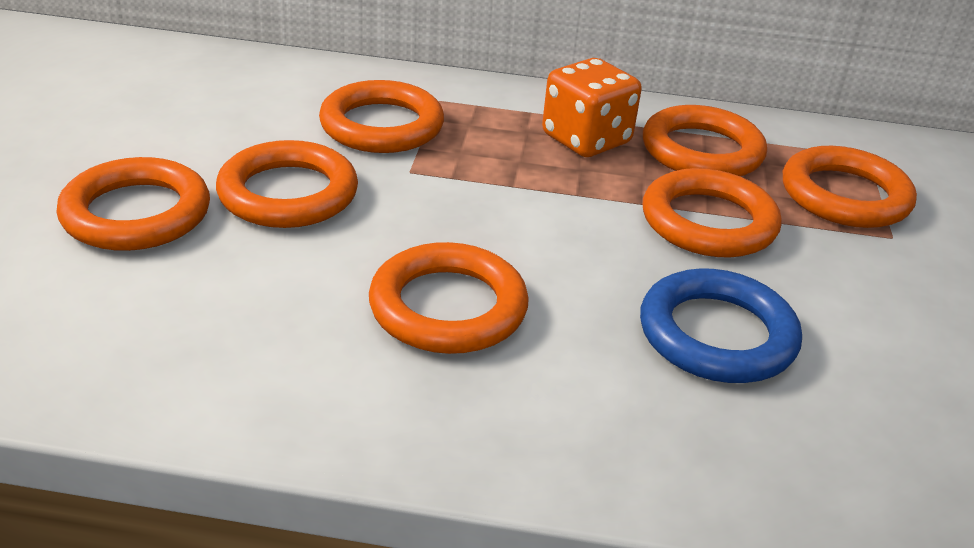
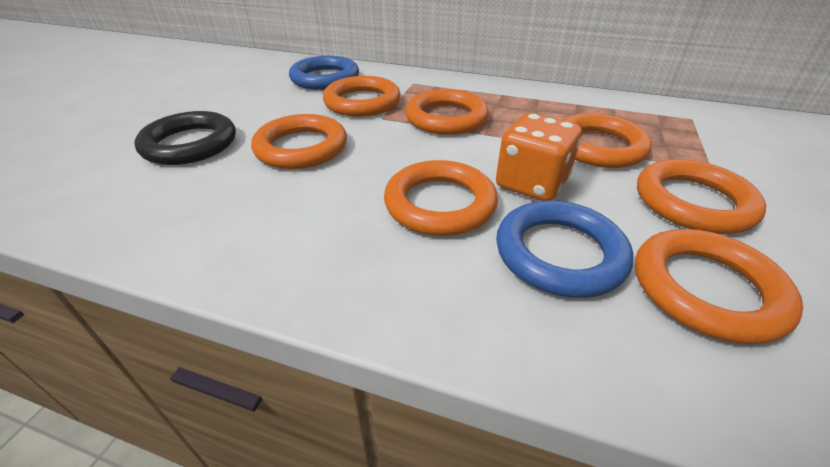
black ring: none = 0 -> [135,111,236,165] = 1
blue ring: [640,268,802,383] = 1 -> [289,56,359,90] [496,200,633,298] = 2

